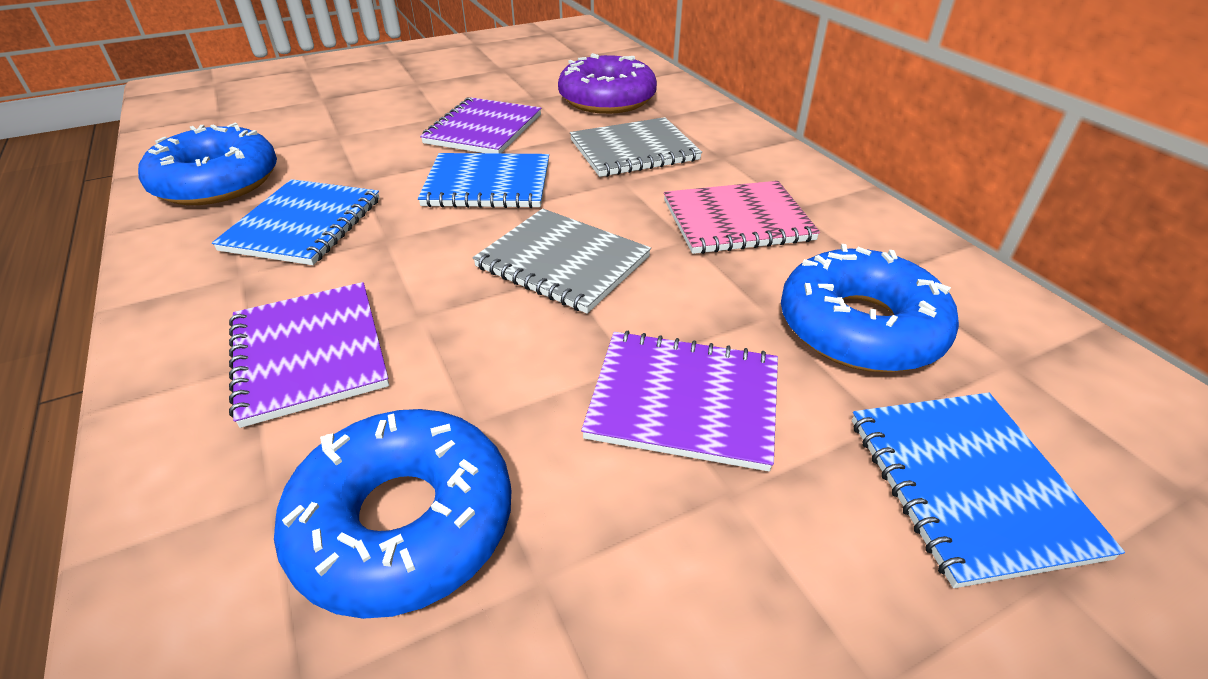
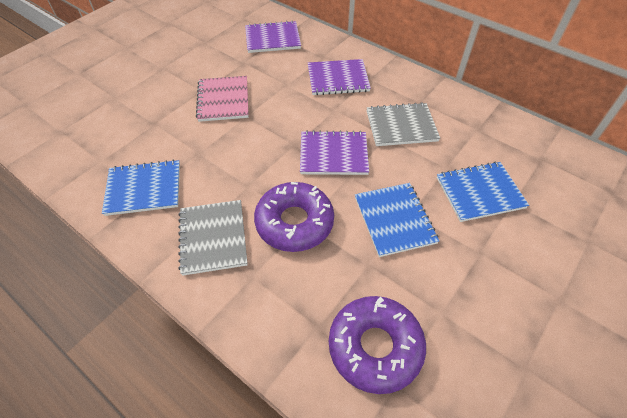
blue donut: [138,123,277,205] [274,409,511,619] [781,244,959,372] = 3 -> none = 0
purple donut: [558,53,657,114] = 1 -> [254,182,334,252] [329,296,426,394] = 2

